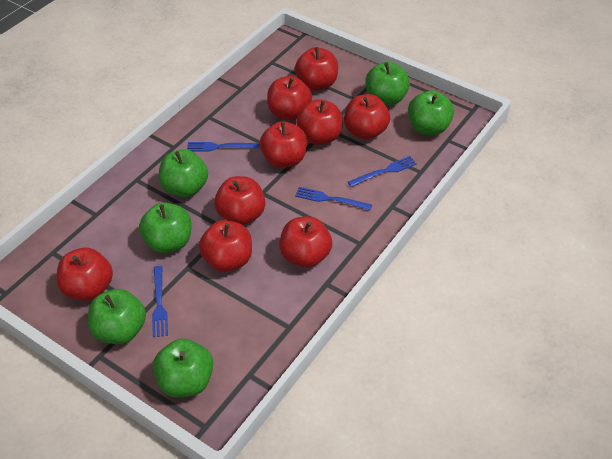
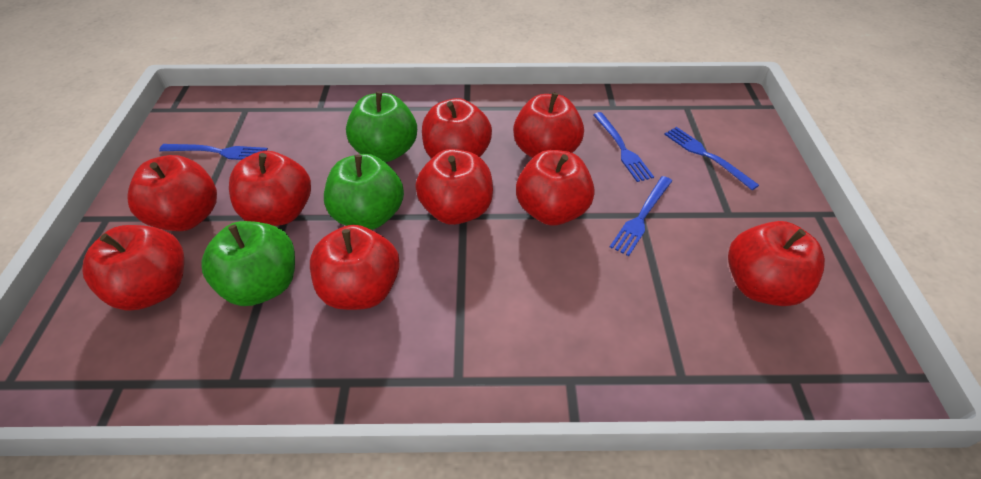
green apple: [88,289,146,344] [139,202,192,253] [153,339,213,397] [159,149,208,197] [365,62,410,106] [408,90,454,135] = 6 -> [201,221,295,306] [324,154,404,230] [346,91,417,162] = 3

